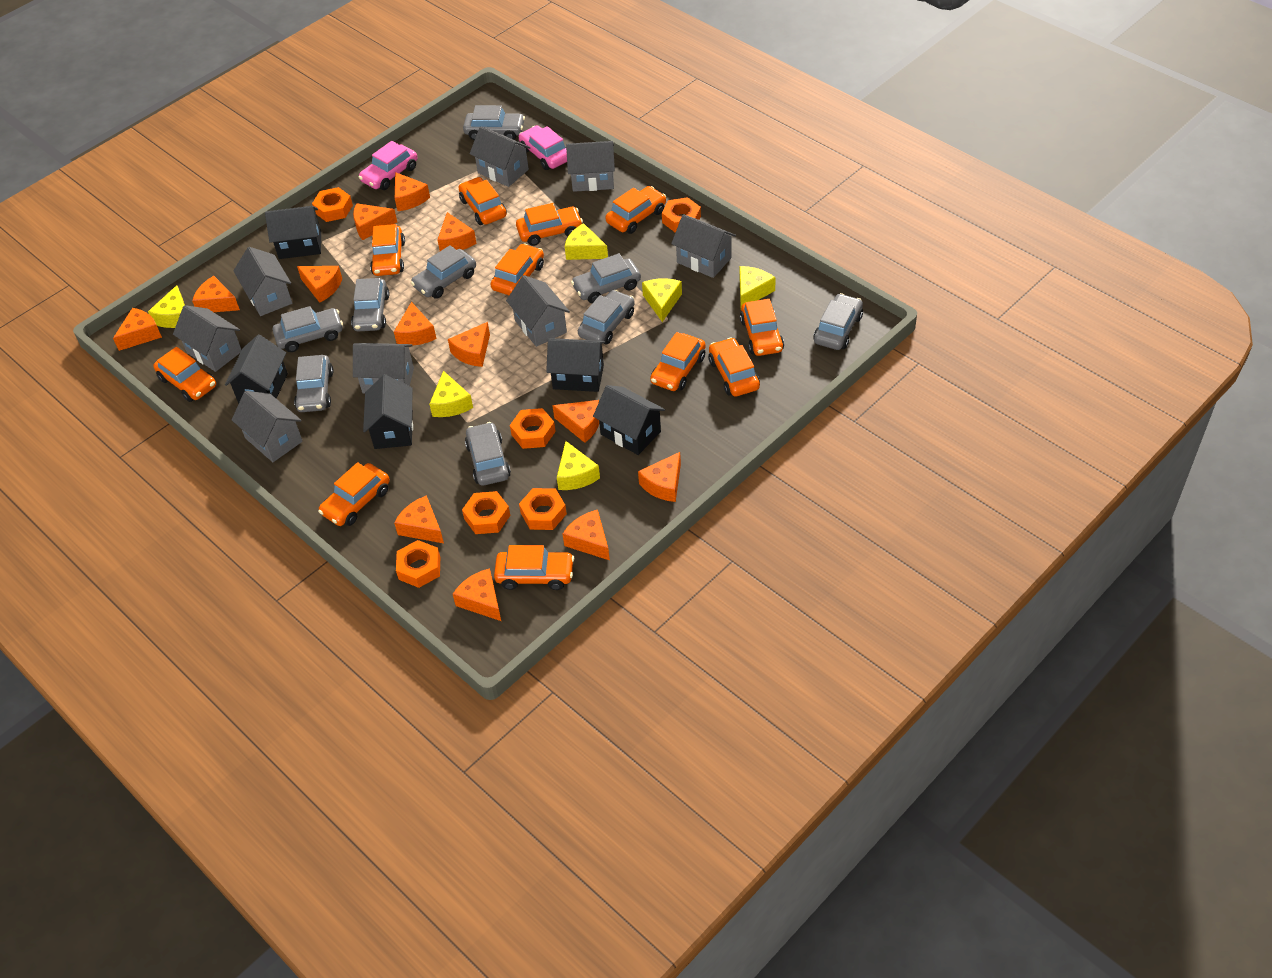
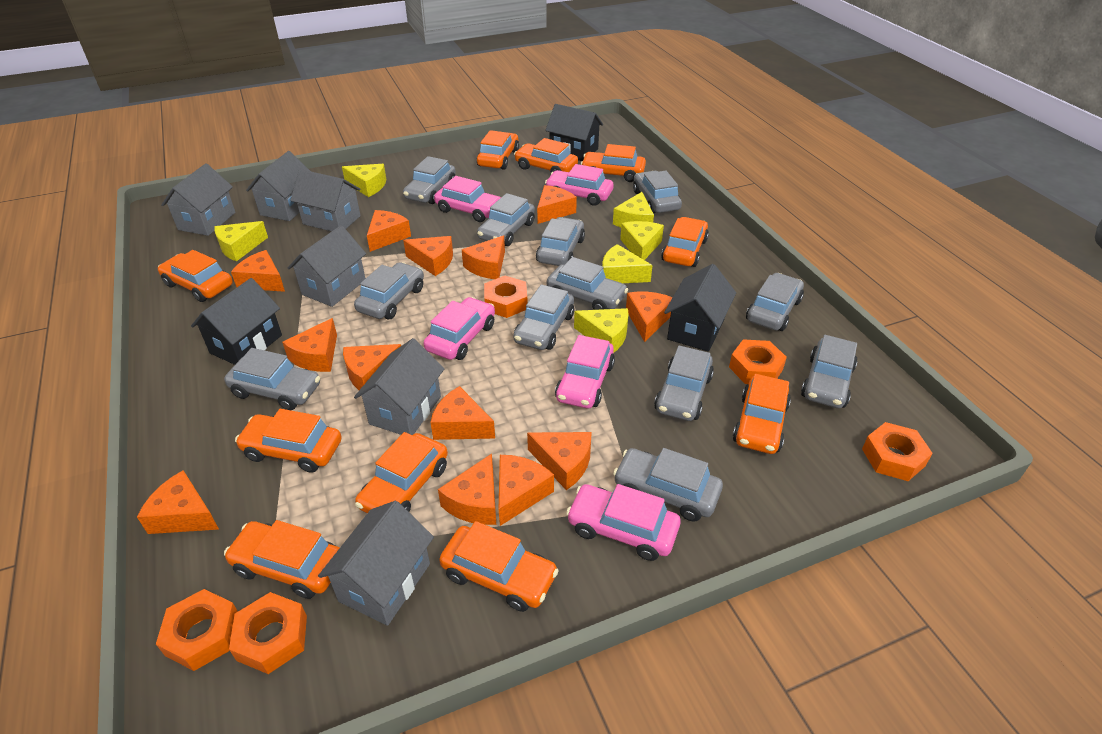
black house: [225,335,288,403] [265,206,321,259] [363,374,413,449] [546,338,605,392] [593,385,665,455] = 5 -> [191,278,282,365] [545,104,603,161] [664,264,736,352] = 3
grey car: [273,306,343,352] [294,355,334,412] [351,278,390,331] [411,245,476,299] [463,105,525,140] [465,422,511,486] [571,253,641,303] [578,290,635,345] [813,293,863,350] = 9 -> [224,348,320,410] [354,262,424,319] [403,156,456,204] [477,193,535,246] [513,284,574,350] [536,217,585,266] [547,257,628,310] [613,448,723,521] [633,171,682,213] [654,346,714,421] [746,273,804,331] [801,335,858,408] = 12
grey house: [173,305,242,372] [232,391,303,462] [233,247,292,316] [353,343,414,394] [470,126,530,187] [506,275,570,347] [566,141,615,192] [671,214,736,278] = 8 -> [161,163,235,236] [246,151,310,221] [287,225,366,307] [290,169,361,232] [318,501,434,626] [354,338,445,435] = 6
orange car: [153,347,216,402] [318,462,390,526] [370,224,405,276] [458,177,507,225] [490,243,544,295] [494,545,574,590] [516,203,583,246] [605,186,666,234] [650,332,706,391] [709,337,760,397] [740,299,784,356] = 11 -> [158,250,233,302] [224,520,339,599] [235,409,342,473] [355,432,448,513] [439,521,559,612] [477,130,519,169] [514,138,578,173] [581,144,646,182] [661,217,709,267] [733,374,791,454] = 10
orange nut: [312,187,353,222] [396,540,440,588] [462,491,510,534] [510,408,556,449] [519,488,567,530] [662,197,701,233] = 6 -> [156,589,238,671] [229,592,307,674] [484,276,528,318] [729,339,787,384] [862,422,933,481] = 5
pink car: [359,141,418,190] [519,125,567,170] = 2 -> [423,297,495,360] [434,176,501,222] [545,164,614,206] [555,335,615,408] [566,484,681,561] = 5

